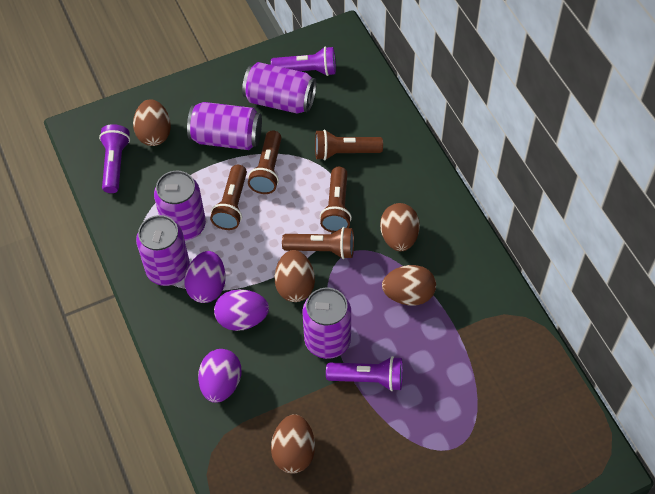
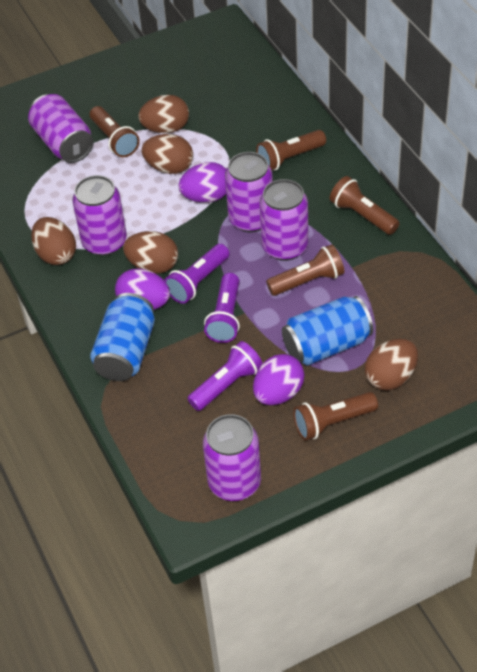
blue can: none = 0 -> [90,293,155,381] [282,296,373,365] = 2

